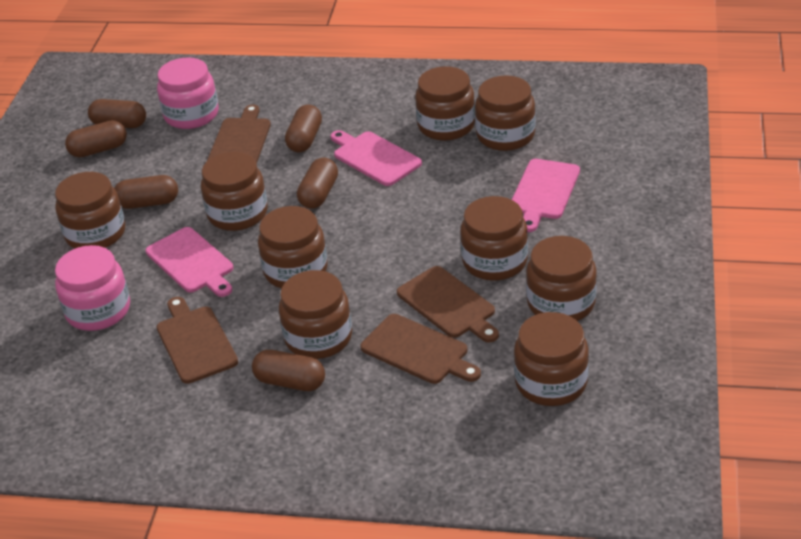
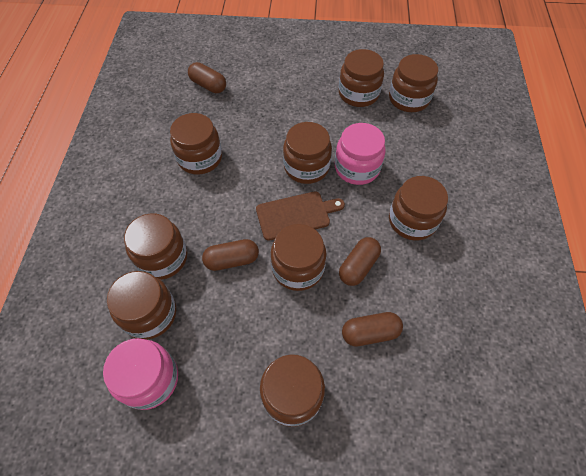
brown capsule: [65,120,127,158] [88,99,146,128] [114,175,178,209] [252,350,325,391] [285,104,322,152] [297,158,338,209] = 6 -> [188,62,226,93] [202,239,259,271] [339,237,381,286] [342,312,403,346] = 4
brown cutting board: [157,297,238,384] [207,105,271,163] [360,314,481,384] [397,266,499,342] = 4 -> [256,191,345,241] = 1
pink cutting board: [146,227,233,297] [331,130,422,186] [512,159,580,232] = 3 -> none = 0

